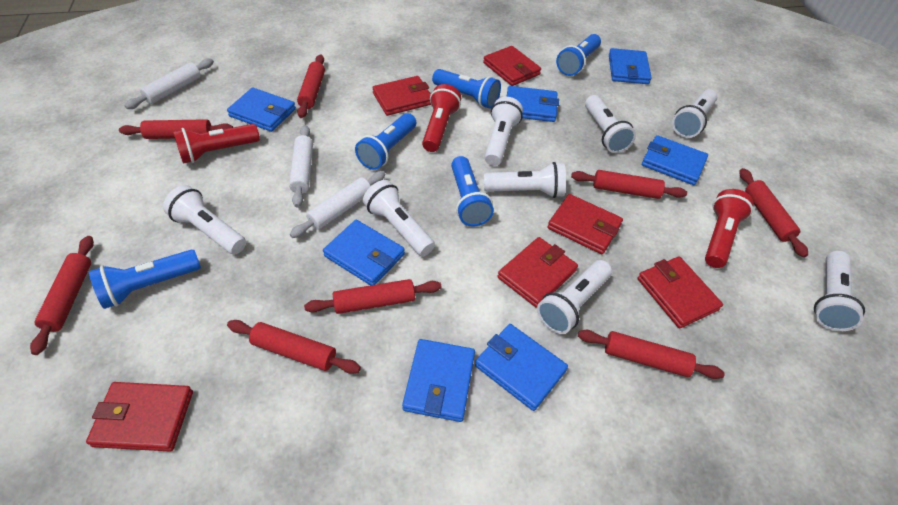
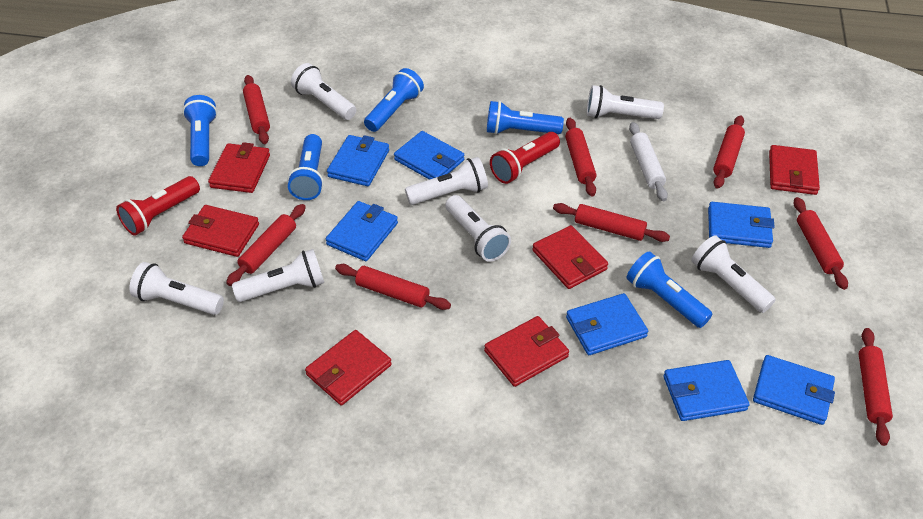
red flashlight: [173,124,260,164] [422,84,461,152] [705,189,753,268] = 3 -> [116,176,200,236] [490,132,560,184] = 2
white flashlight: [163,185,246,254] [363,180,435,256] [484,162,566,198] [485,97,523,166] [537,260,612,334] [585,95,636,153] [672,89,717,138] [814,251,865,331] = 8 -> [129,262,224,315] [232,249,324,302] [291,63,356,120] [405,157,488,205] [445,195,511,262] [587,85,664,119] [691,235,776,313] = 7
white rolling pin: [124,59,214,109] [289,125,313,207] [290,171,386,238] = 3 -> [629,122,668,201] = 1

